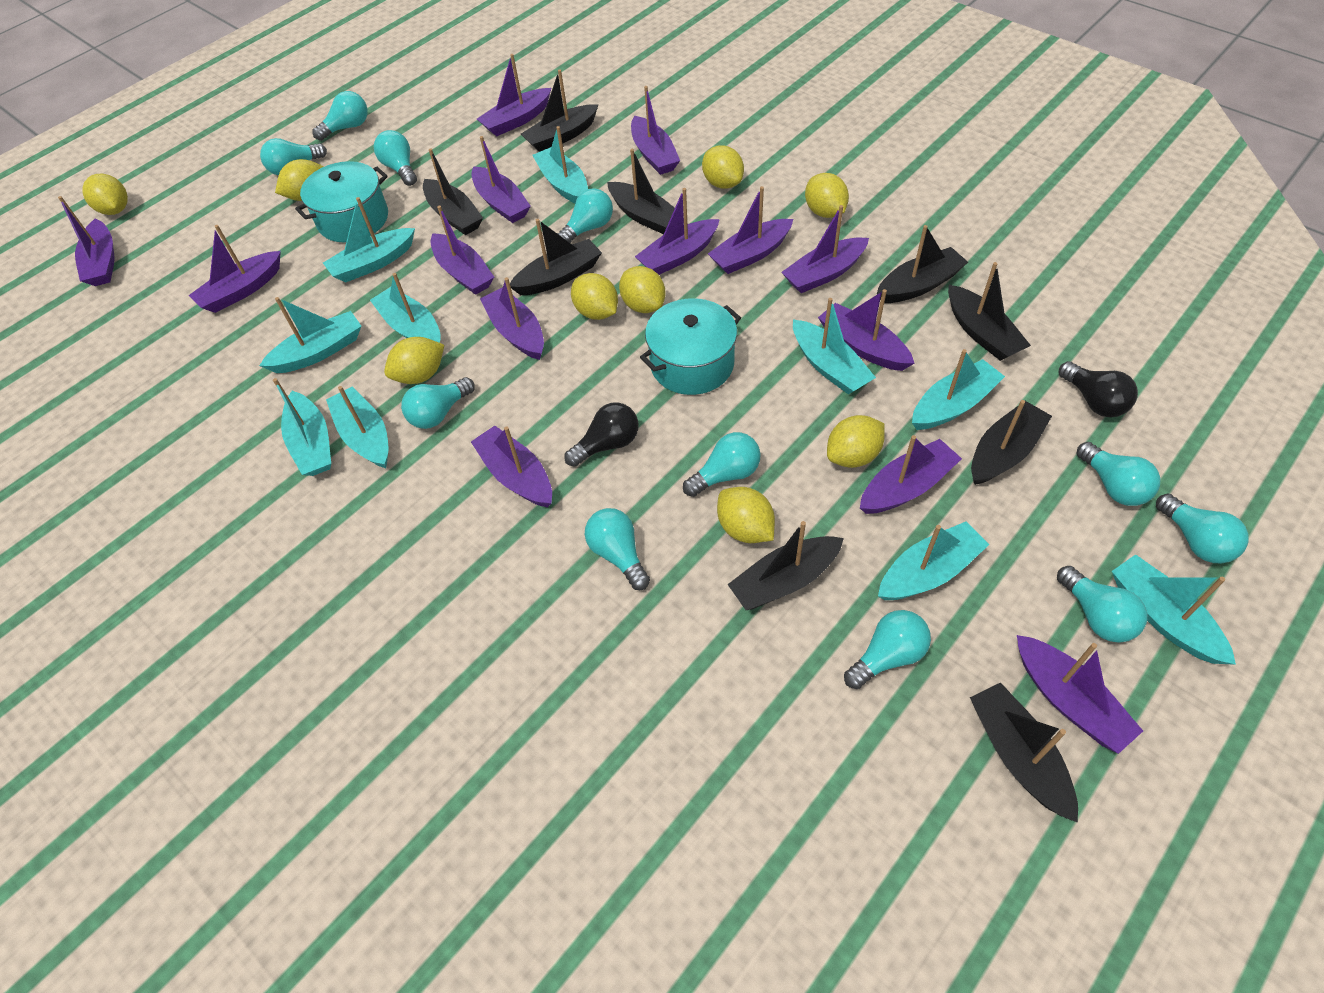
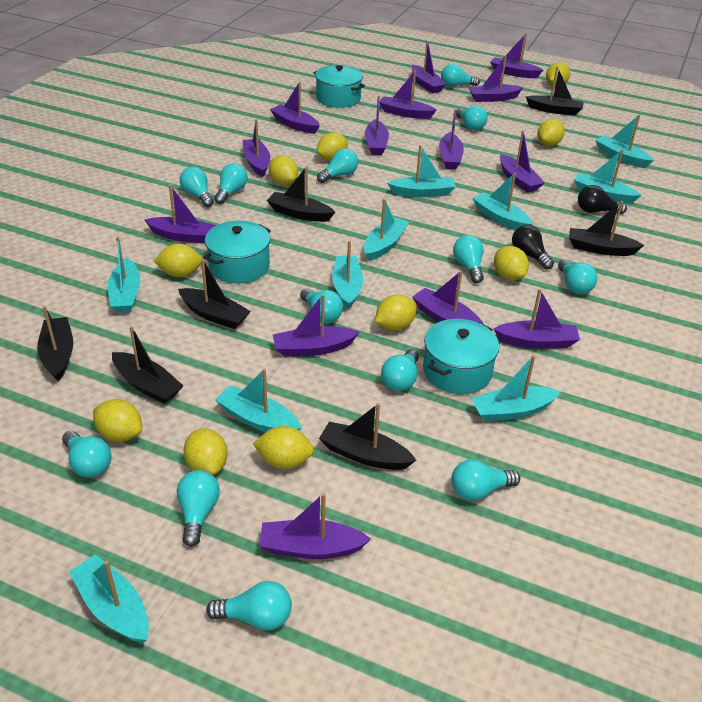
black boat: [423,148,483,235] [510,219,602,295] [521,70,599,152] [607,149,675,234] [728,521,844,610] [877,225,968,303] [948,262,1031,361] [970,682,1078,823] [971,400,1052,485] = 9 -> [37,306,73,381] [112,326,183,404] [178,259,251,329] [267,166,335,222] [319,403,416,470] [526,67,584,116] [569,201,644,256] = 7
turquoise light bulb: [260,138,327,175] [312,91,368,141] [374,130,417,186] [401,377,475,429] [557,188,613,243] [585,508,650,590] [683,432,761,497] [844,610,931,689] [1057,566,1147,643] [1077,442,1161,506] [1156,494,1249,563] = 11 -> [62,431,111,478] [177,470,220,547] [179,167,214,207] [206,581,292,631] [214,163,248,204] [300,288,343,323] [317,148,358,183] [381,349,419,391] [441,64,480,87] [451,459,520,501] [453,235,484,283] [456,106,488,130] [558,259,598,294] = 13
turquoise pot: [295,161,388,242] [640,298,741,395] = 2 -> [203,221,271,283] [314,65,365,108] [423,319,499,394] = 3
yellow lemon: [82,174,128,215] [275,159,323,201] [384,337,444,384] [571,273,618,320] [619,266,665,313] [702,145,744,189] [717,487,775,543] [805,173,849,218] [827,415,885,468] = 9 -> [93,399,142,442] [154,243,202,277] [184,428,228,475] [253,426,314,469] [269,155,298,185] [317,132,348,161] [375,294,417,331] [494,246,529,280] [537,119,565,146] [546,62,570,86] = 10

